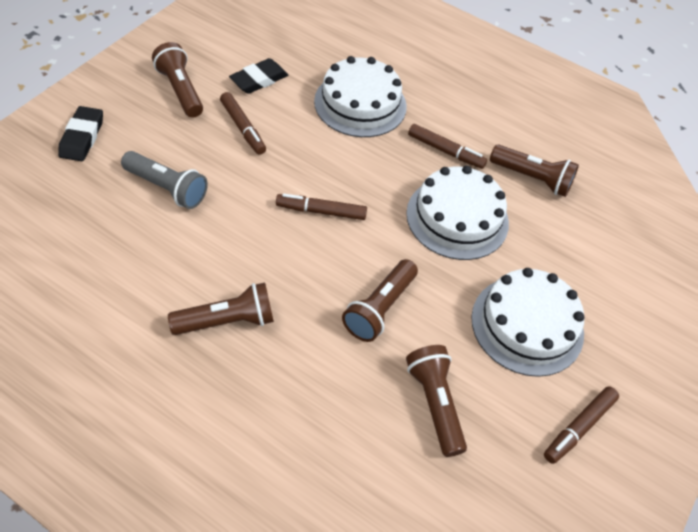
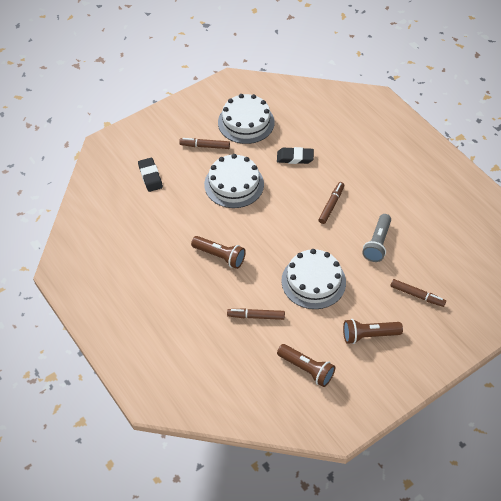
brown flashlight: [152,42,203,118] [168,282,274,335] [342,259,418,342] [406,345,467,457] [490,144,579,197] = 5 -> [191,236,246,269] [277,344,335,387] [343,319,403,344] = 3

